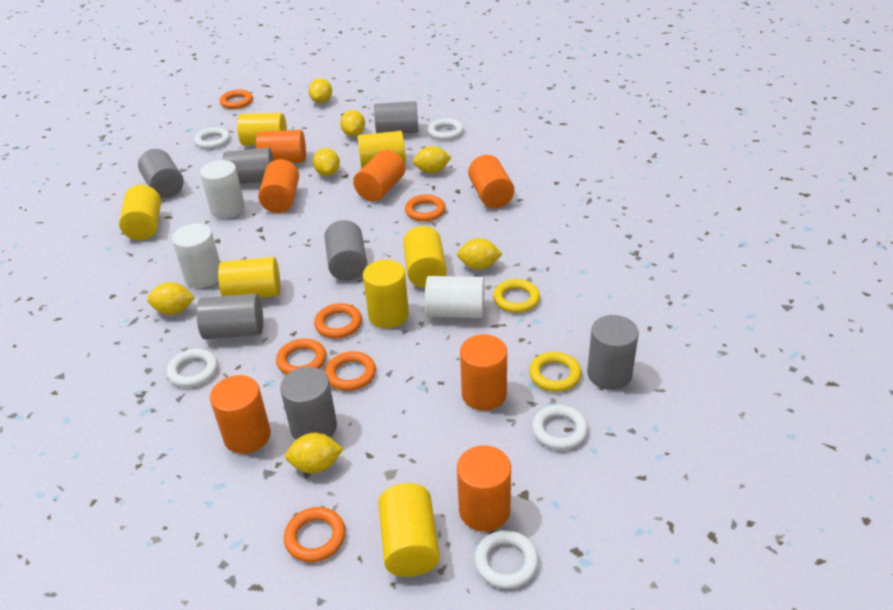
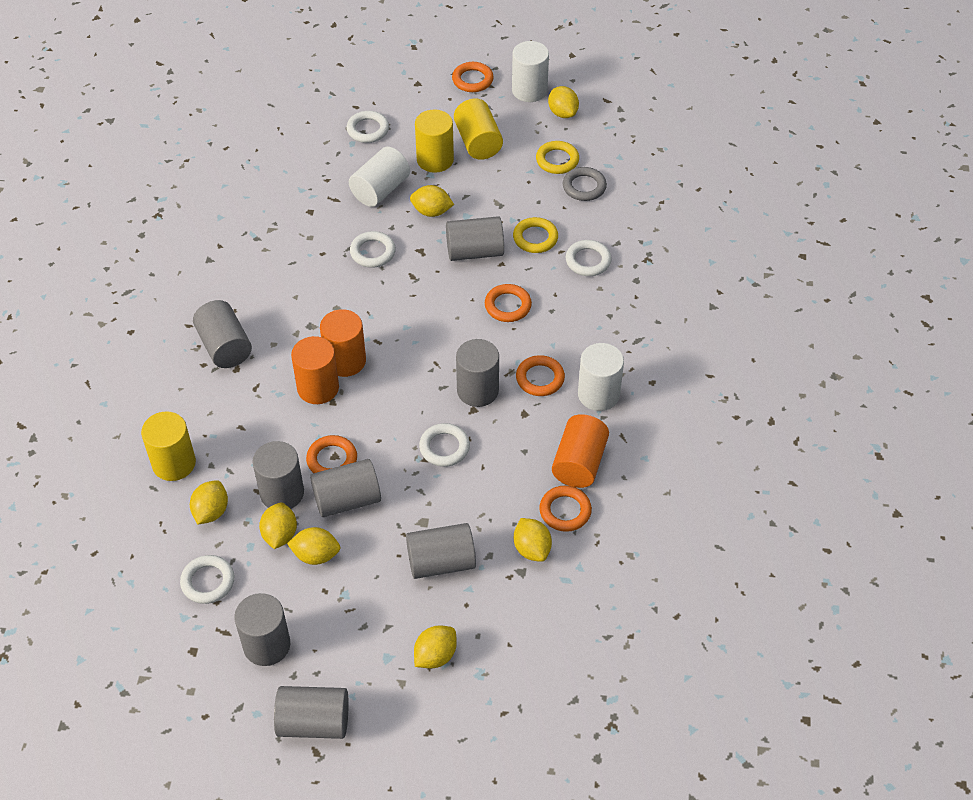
grey cylinder: [138,149,184,198] [197,294,263,339] [223,148,273,184] [280,367,337,440] [324,220,367,281] [374,101,419,133] [587,315,639,390] = 7 -> [193,300,252,368] [234,593,290,666] [252,441,304,509] [274,686,349,739] [310,459,381,517] [406,523,476,579] [446,216,504,261] [456,339,499,407] = 8
grey ring: none = 0 -> [562,167,607,201] = 1
orange cylinder: [210,375,271,454] [256,130,306,163] [258,159,299,213] [353,150,405,202] [457,445,511,532] [460,334,507,411] [468,155,514,208] = 7 -> [291,336,339,404] [320,309,366,377] [552,414,609,488] = 3
orange ring: [219,90,253,109] [276,339,326,375] [284,507,346,562] [314,303,362,339] [325,351,376,391] [405,194,446,222] = 6 -> [306,435,357,473] [452,62,494,92] [485,284,532,322] [516,355,565,396] [539,486,592,532] = 5
yellow cylinder: [119,185,161,240] [218,257,280,298] [237,113,287,146] [358,131,406,168] [363,260,409,328] [378,483,440,577] [403,226,447,288] = 7 -> [141,411,196,481] [415,109,454,173] [454,99,503,160] = 3

